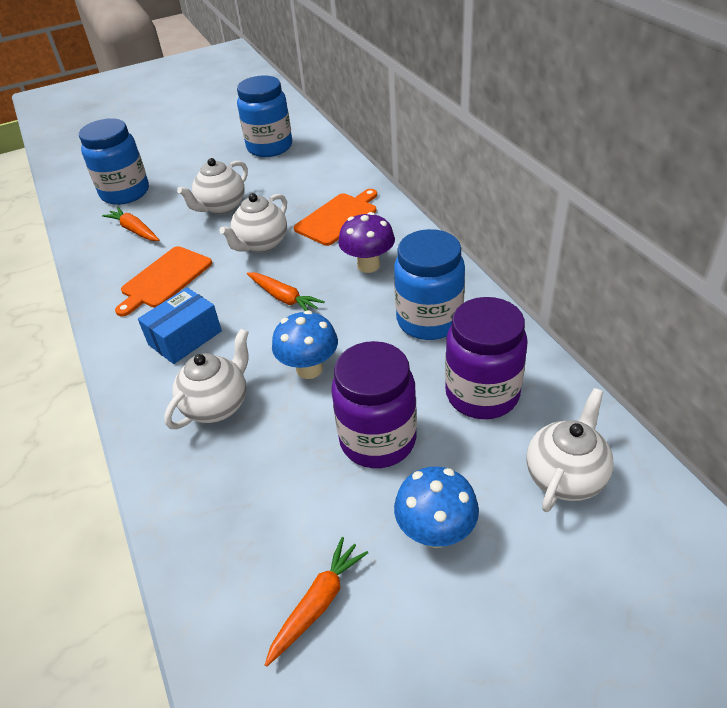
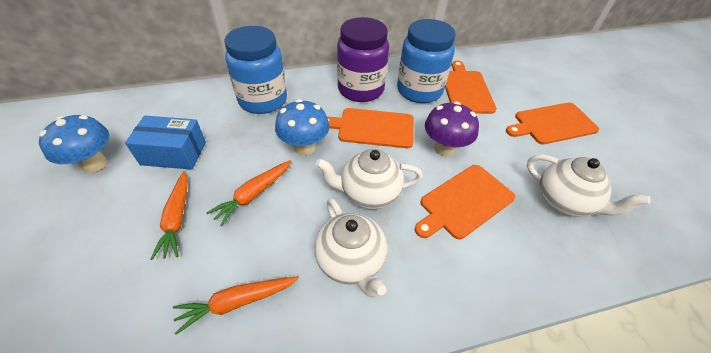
blue jar: [79,118,149,205] [237,76,292,157] [394,229,465,340] = 3 -> [224,26,287,114] [397,19,456,103] = 2
orange cutting board: [115,246,212,317] [294,189,377,246] = 2 -> [327,108,414,148] [415,165,515,240] [445,61,497,114] [506,102,599,145] = 4
purple jar: [331,341,417,468] [445,297,528,419] = 2 -> [337,17,389,102] = 1
white teapot: [164,329,249,429] [177,158,248,214] [219,193,287,253] [527,388,614,512] = 4 -> [315,198,387,297] [316,149,423,209] [527,154,650,217] = 3

